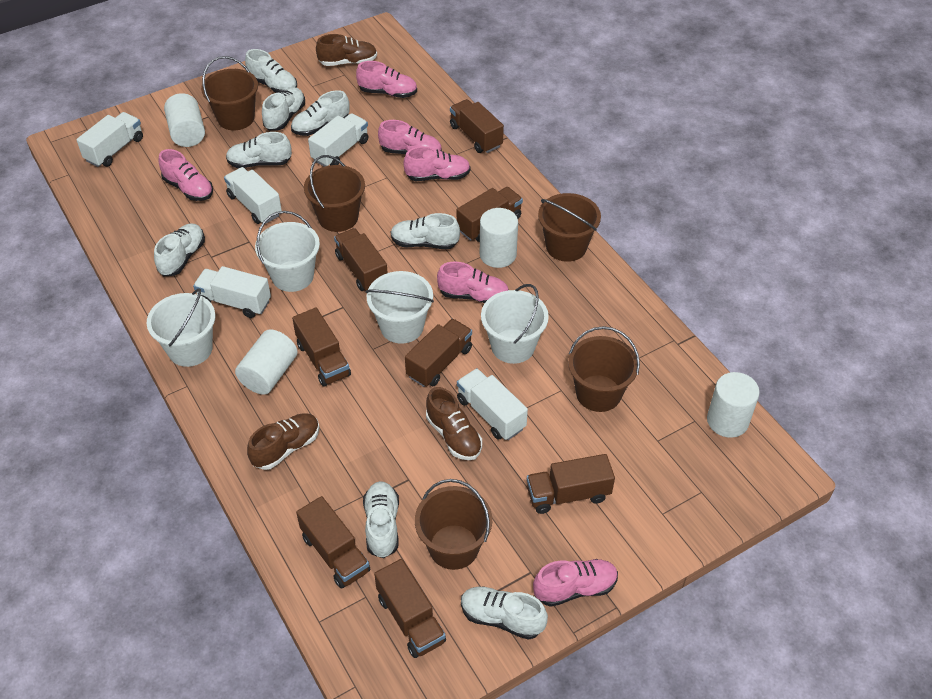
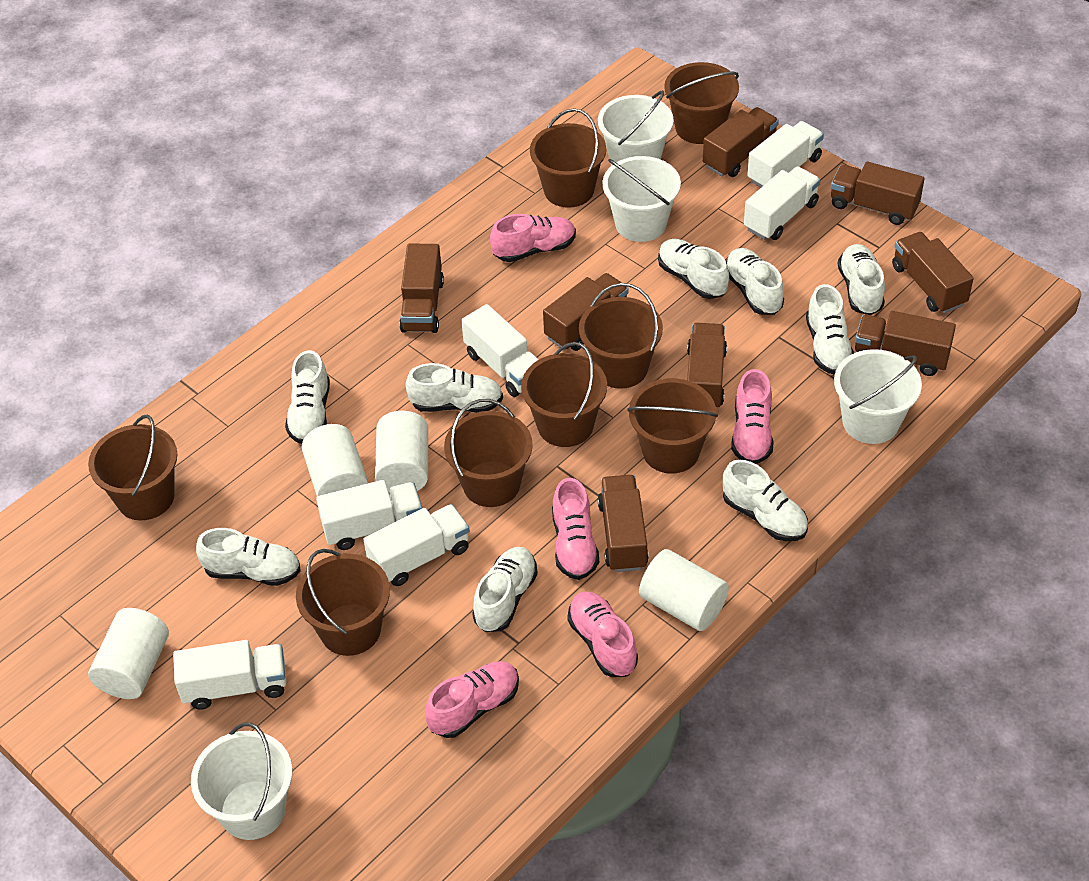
brown bucket: [201,56,258,130] [304,155,365,232] [415,479,492,570] [538,193,601,262] [568,326,640,412] = 5 -> [88,415,177,520] [296,549,390,656] [444,399,533,507] [521,342,607,447] [530,108,606,208] [579,283,663,389] [627,378,718,474] [664,62,739,144] = 8
brown shoe: [247,413,319,470] [316,34,377,66] [426,387,482,460] = 3 -> none = 0
pink shoe: [158,149,213,201] [356,61,417,98] [378,120,442,154] [403,146,471,181] [437,262,509,303] [533,559,618,607] = 6 -> [425,661,519,738] [490,214,576,262] [552,478,599,580] [567,591,638,677] [731,369,774,464] = 5
white shoe: [154,223,205,276] [226,132,292,168] [245,49,297,93] [262,87,305,131] [291,90,350,136] [363,481,399,558] [391,213,460,249] [461,586,548,640] = 8 -> [196,528,301,586] [285,350,330,444] [405,363,503,413] [472,547,538,632] [658,239,729,299] [723,460,808,541] [726,248,784,315] [806,284,854,375] [838,244,885,315] = 9
white truck: [76,112,143,167] [193,266,271,318] [224,167,282,224] [308,113,368,167] [457,368,528,440] = 5 -> [173,640,287,710] [316,480,422,550] [363,504,470,586] [461,304,539,397] [744,166,820,240] [747,121,824,188] = 6

